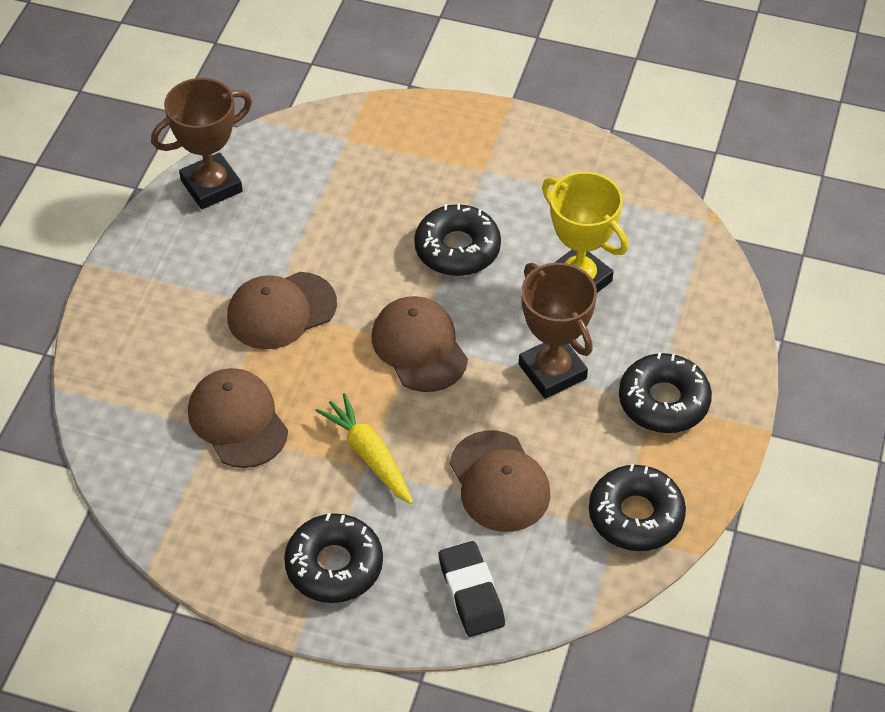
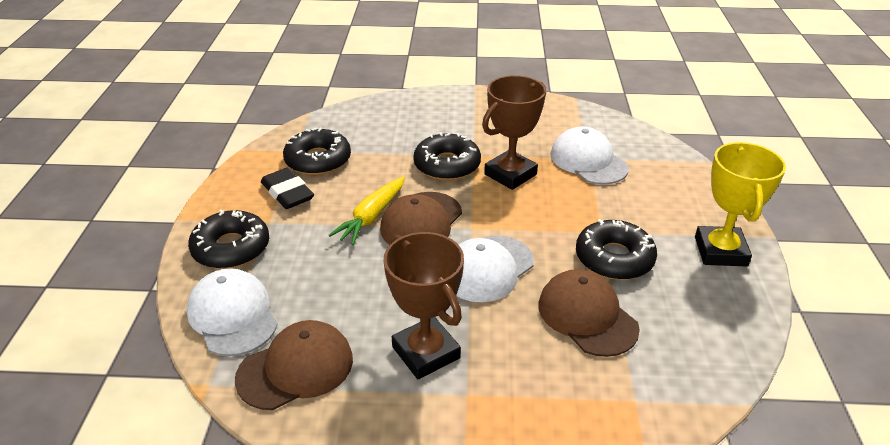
brown cap: [188,368,288,468] [227,272,337,349] [371,296,468,392] [450,430,551,532] = 4 -> [235,320,353,410] [380,192,462,245] [538,269,640,357] = 3
white cap: none = 0 -> [186,268,278,356] [456,235,534,302] [551,126,629,185] = 3

